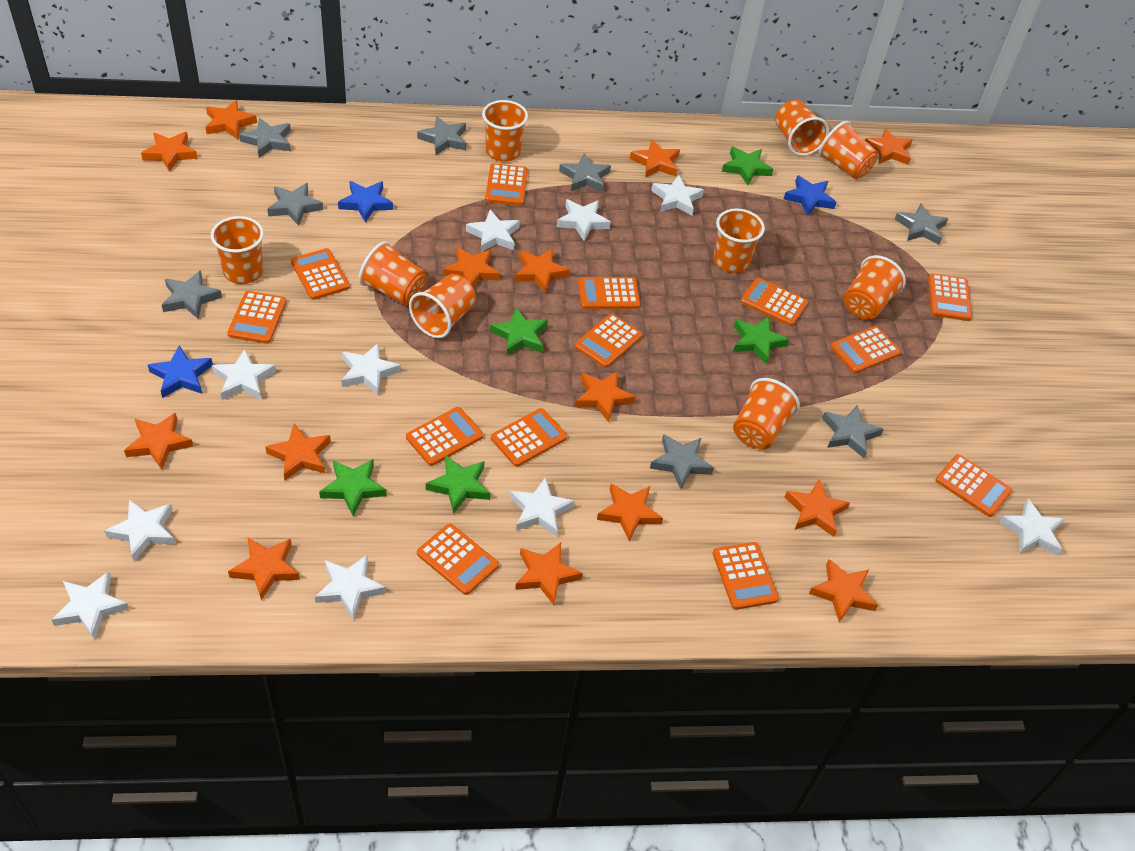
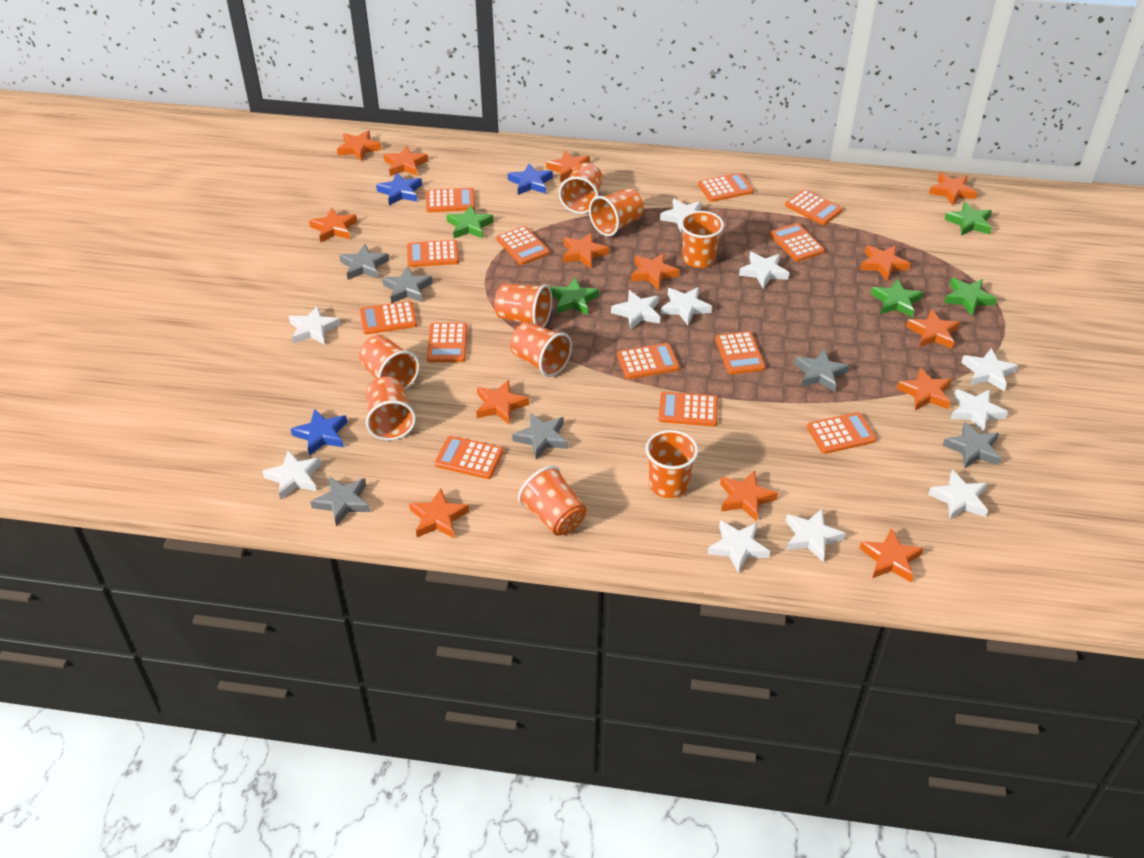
grey star: [162,270,222,319] [239,118,291,158] [267,183,323,226] [417,116,466,155] [559,153,611,192] [650,434,714,489] [822,405,884,458] [894,204,948,245] = 8 -> [310,476,370,527] [339,244,389,280] [382,266,433,303] [512,413,568,459] [794,349,849,392] [943,422,1001,468] = 6
white star: [51,571,129,640] [104,499,175,561] [212,349,276,400] [315,555,386,620] [341,343,401,395] [466,209,520,252] [510,477,575,537] [557,199,611,241] [651,175,704,215] [999,499,1064,556] = 10 -> [262,450,322,500] [289,305,341,345] [611,290,661,330] [660,198,701,232] [661,287,712,325] [707,520,770,574] [739,252,789,288] [786,509,846,562] [928,470,988,520] [951,389,1008,433] [961,348,1018,391] = 11

